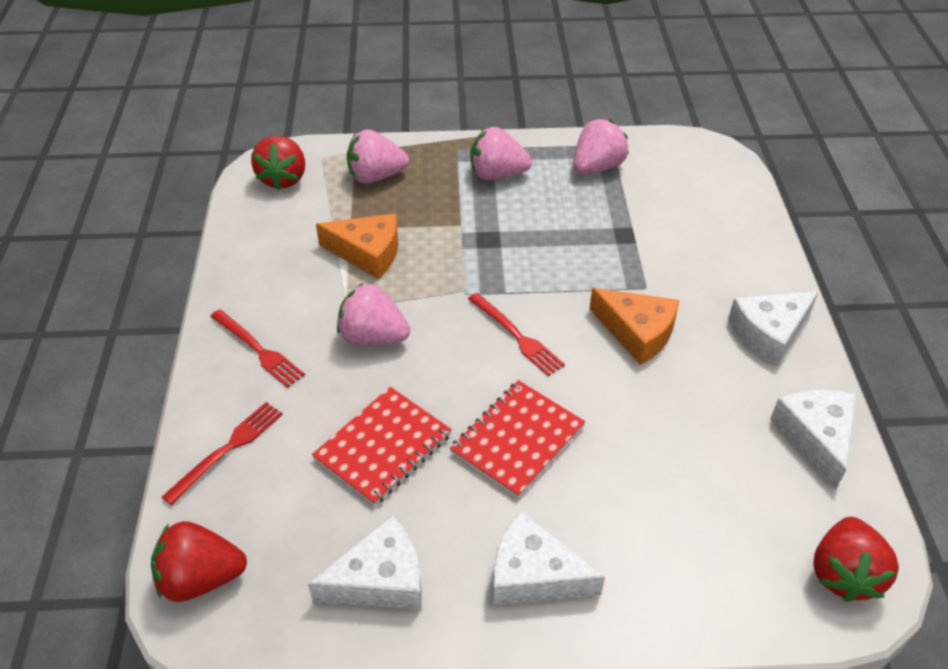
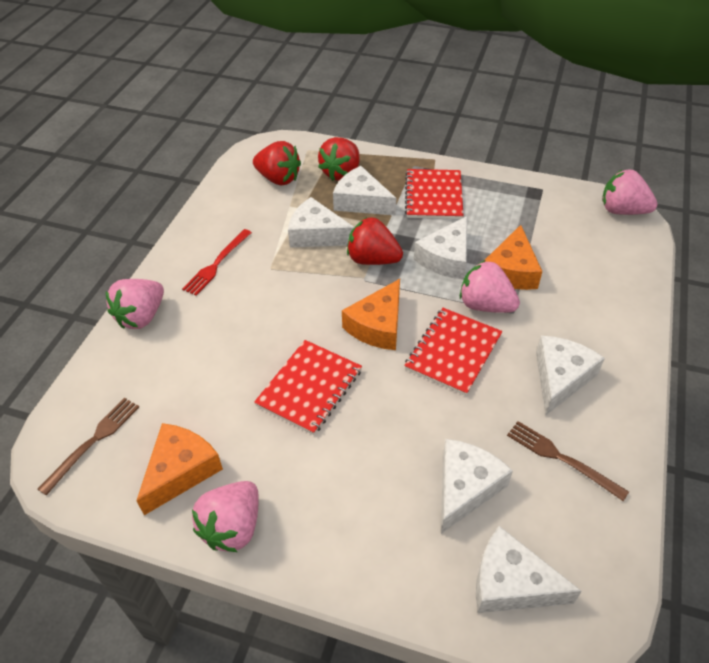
brown fork: none = 0 -> [38,398,139,495] [507,421,629,501] = 2
orange cheese: [316,214,398,279] [589,288,679,365] = 2 -> [136,423,223,515] [342,279,400,350] [485,225,543,290] = 3
red fork: [162,402,283,505] [210,309,305,388] [468,293,565,376] = 3 -> [182,229,252,296] = 1
red notebook: [312,387,452,506] [450,380,585,498] = 2 -> [254,340,362,435] [404,308,503,396] [405,169,464,219] = 3
white cheese: [308,515,422,610] [493,511,605,605] [728,291,819,365] [770,390,856,489] = 4 -> [288,197,354,247] [333,166,396,216] [414,216,467,279] [441,439,513,534] [476,526,582,613] [536,336,605,415] = 6

